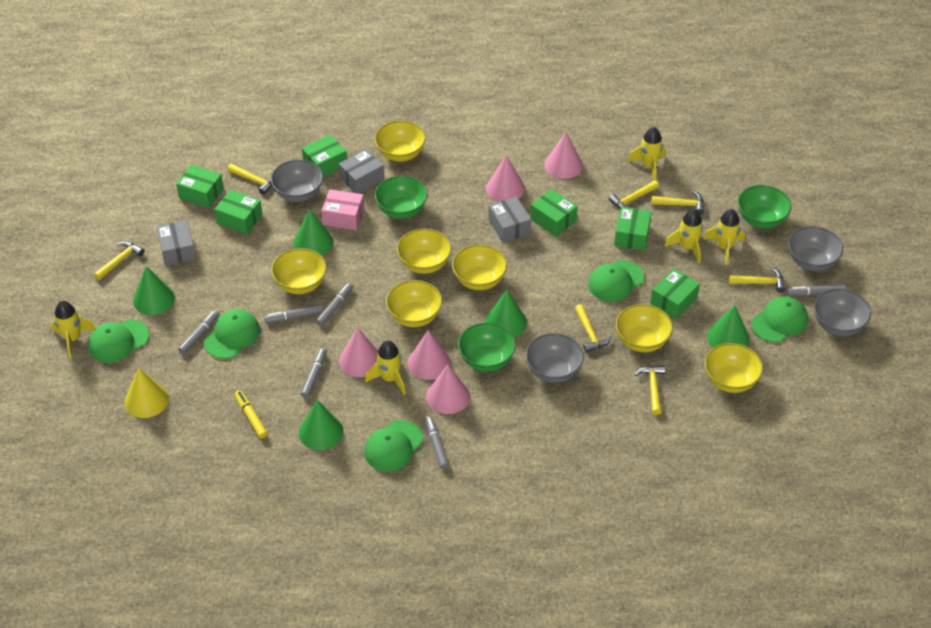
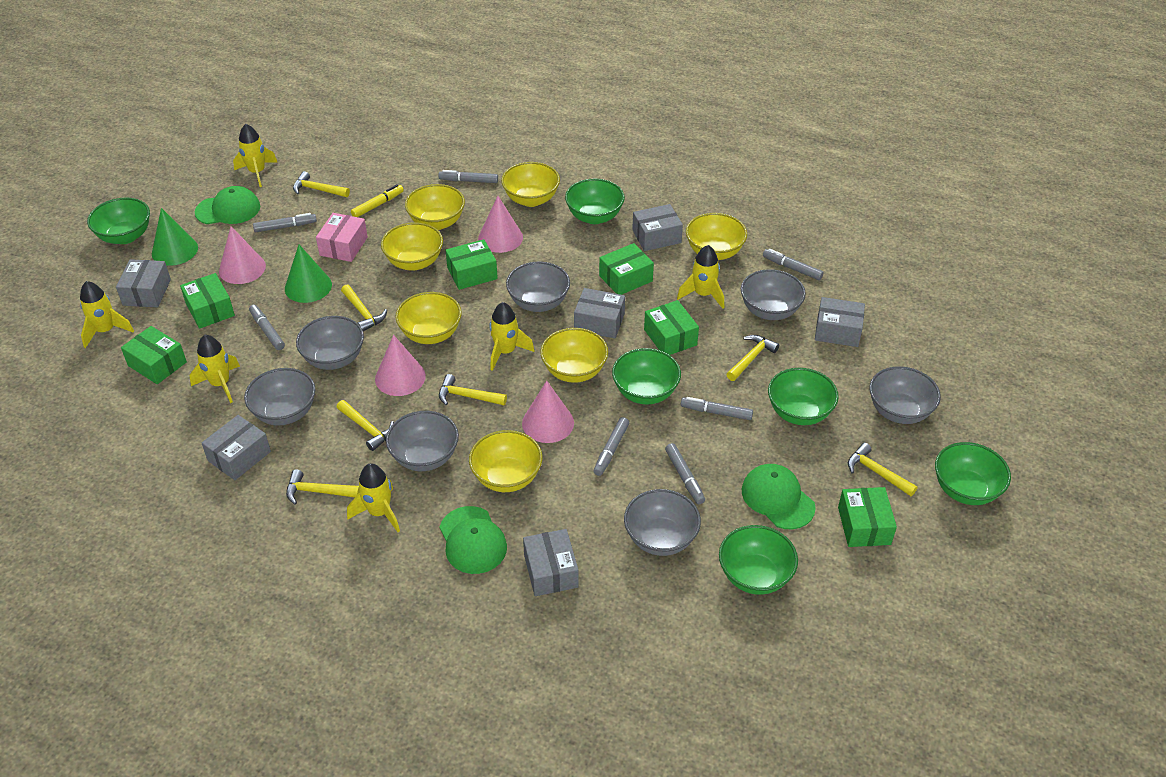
green bowl: [374,176,428,219] [458,323,516,372] [738,185,792,229] = 3 -> [87,198,150,244] [565,179,625,224] [612,348,681,404] [719,525,798,595] [768,368,839,425] [935,442,1011,505] = 6
green cap: [88,319,149,363] [204,309,260,359] [364,420,423,472] [588,260,644,302] [751,296,808,343] = 5 -> [195,186,260,224] [439,506,507,574] [742,464,816,529] = 3
green cone: [133,266,175,315] [293,209,333,256] [299,400,343,450] [485,290,527,337] [707,305,750,348] = 5 -> [152,208,198,266] [285,245,332,303] = 2
grey bowl: [271,160,323,202] [525,333,584,383] [788,226,843,271] [814,289,871,336] = 4 -> [244,368,315,425] [296,316,364,370] [386,411,459,471] [506,262,570,312] [624,489,701,556] [741,269,806,320] [870,366,941,424] = 7
grey box: [156,220,196,266] [338,149,384,194] [488,196,531,243] = 3 -> [116,259,171,307] [202,415,271,480] [523,529,579,596] [574,288,625,338] [632,204,683,251] [815,297,865,347] = 6
grey marker: [178,310,220,354] [264,304,323,323] [301,348,327,398] [316,283,353,326] [424,416,449,469] [787,284,846,296] = 6 -> [249,305,285,350] [253,213,317,232] [438,170,498,183] [593,417,629,476] [665,443,705,504] [681,397,753,420] [763,249,824,280] = 7
pink cone: [339,328,378,377] [408,330,451,380] [426,364,470,414] [486,155,525,202] [544,132,583,179] = 5 -> [219,226,266,284] [375,335,426,396] [478,196,523,253] [522,381,574,443] = 4
yellow cone: [125,368,169,418] = 1 -> none = 0
yellow rocket: [51,301,96,358] [365,341,406,395] [627,127,666,180] [664,209,703,264] [704,209,745,265] = 5 -> [80,281,134,348] [190,335,240,403] [233,124,277,187] [347,463,400,532] [489,302,535,371] [677,245,724,309] = 6

